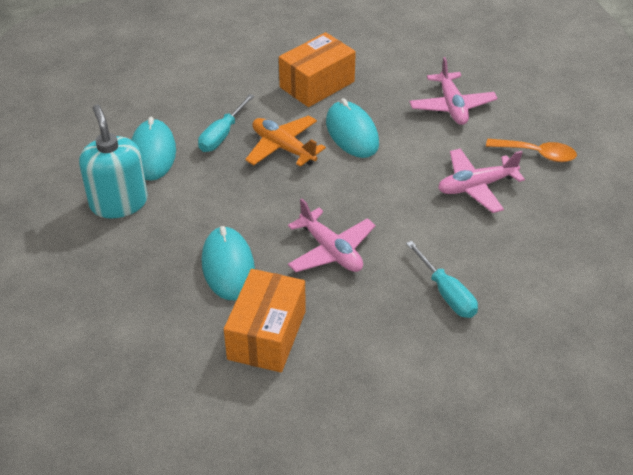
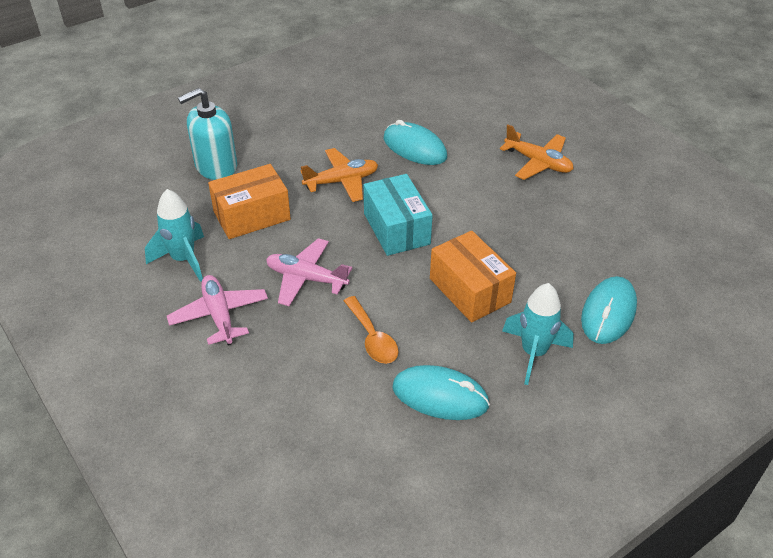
orange plane: [245,115,326,167] = 1 -> [300,148,378,202] [500,124,573,180] = 2
pink plane: [288,199,376,272] [410,57,498,125] [438,148,525,213] = 3 -> [167,275,268,345] [266,238,352,306] = 2
turquoise box: none = 0 -> [364,174,433,256] = 1
turquoise rocket: none = 0 -> [145,189,204,282] [502,283,574,385] = 2
turquoise screwdriver: [198,94,254,152] [406,241,478,318] = 2 -> none = 0

